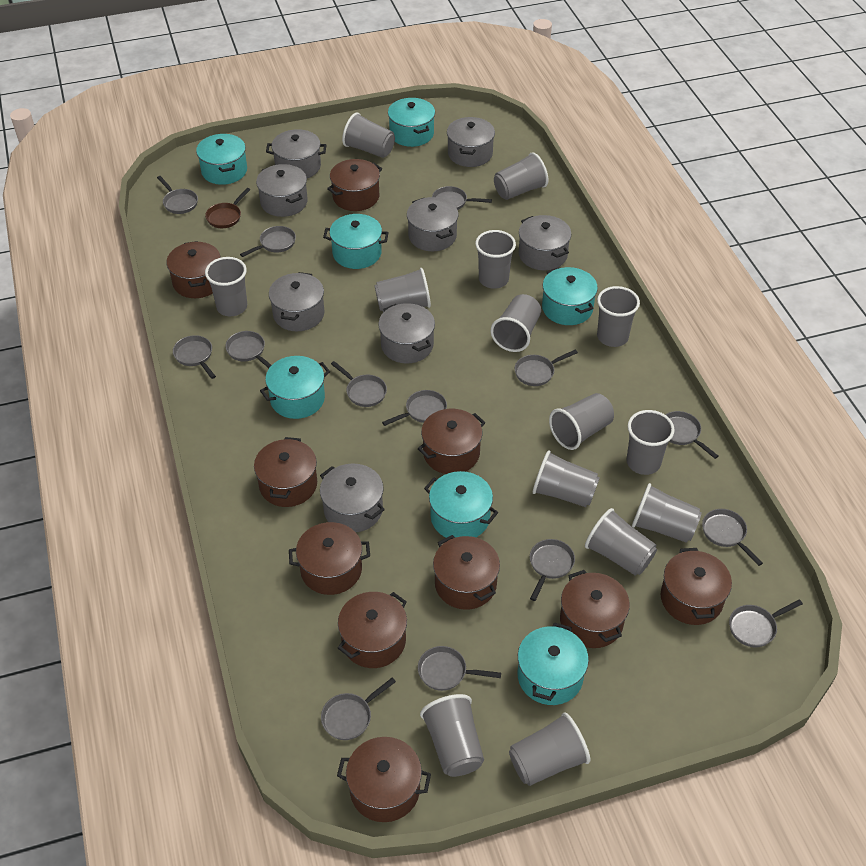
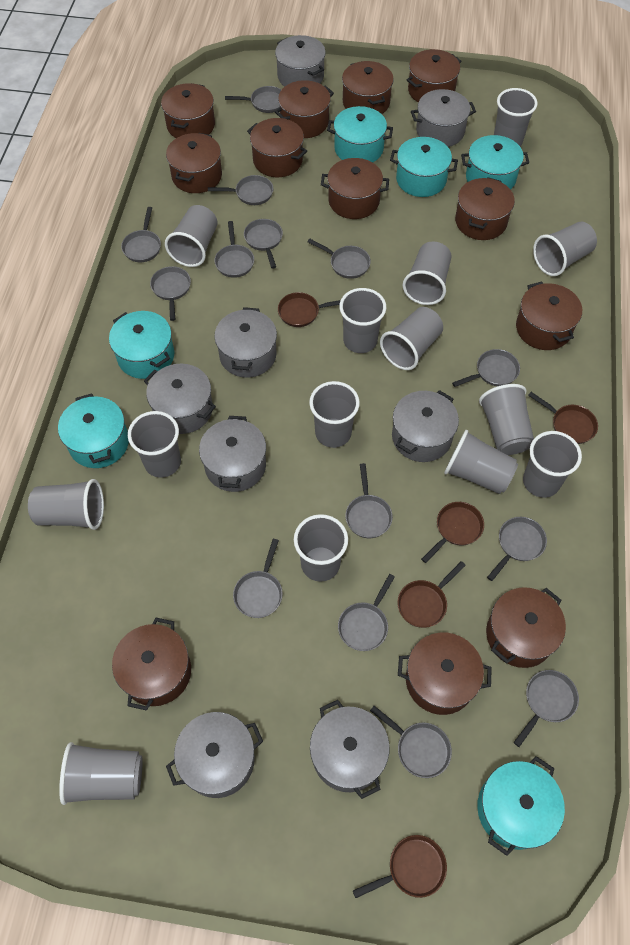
brown pan: [205,188,251,228] = 1 -> [278,292,341,327] [353,835,447,898] [398,561,466,628] [421,502,484,563] [528,392,598,444] = 5
brown pot: [167,241,221,298] [254,437,317,507] [289,522,370,595] [327,159,382,211] [337,737,431,822] [338,592,407,668] [418,409,485,474] [433,535,500,610] [560,570,630,648] [661,548,732,625] = 10 -> [112,618,191,711] [161,83,215,138] [166,133,222,193] [247,118,307,177] [275,80,334,138] [321,158,389,219] [342,61,394,114] [398,632,492,715] [407,49,461,102] [455,177,515,240] [486,587,566,668] [516,282,582,350] = 12
turquoise pot: [196,134,247,185] [260,356,330,419] [323,214,389,269] [388,98,435,147] [424,471,498,538] [518,622,589,705] [542,267,598,325] = 7 -> [58,393,129,468] [109,311,174,379] [327,106,393,162] [390,137,458,197] [461,135,529,190] [477,756,565,856] = 6

